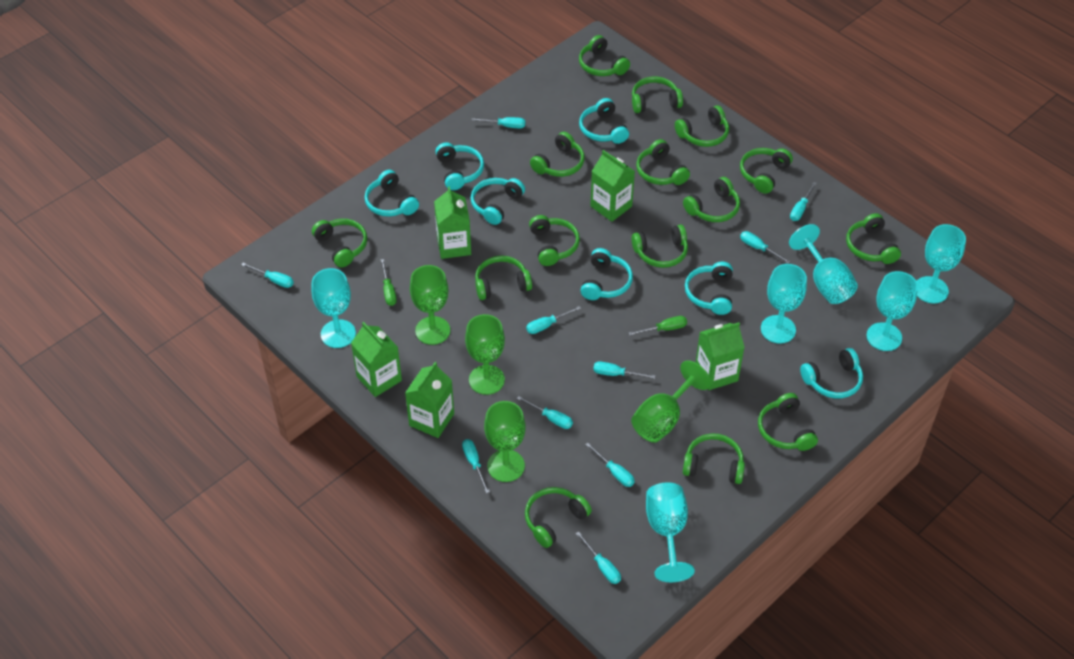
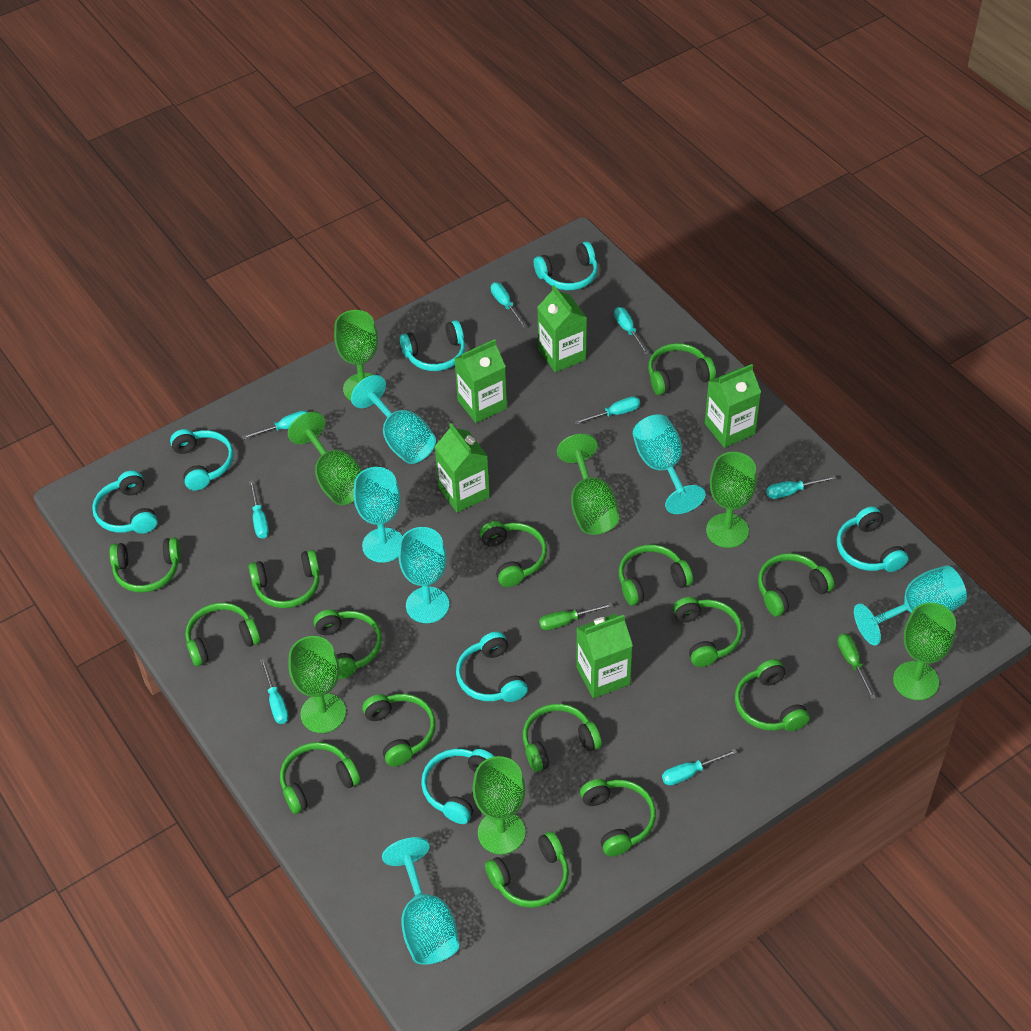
green goblet: [410,265,450,345] [465,314,505,395] [484,401,526,482] [631,361,711,443] = 4 -> [288,412,362,505] [288,636,346,733] [334,310,378,401] [473,756,525,855] [557,434,619,535] [706,452,757,548] [893,602,956,700] = 7
turquoise screwdriver: [241,263,294,288] [462,439,490,493] [471,117,525,128] [517,396,573,429] [526,306,581,334] [576,532,621,584] [585,443,635,487] [593,362,656,379] [740,231,791,264] [790,182,817,221] = 10 -> [242,411,308,439] [249,481,269,538] [260,659,289,724] [491,282,526,327] [575,396,640,425] [614,307,649,355] [662,749,737,786] [766,475,836,499] = 8

